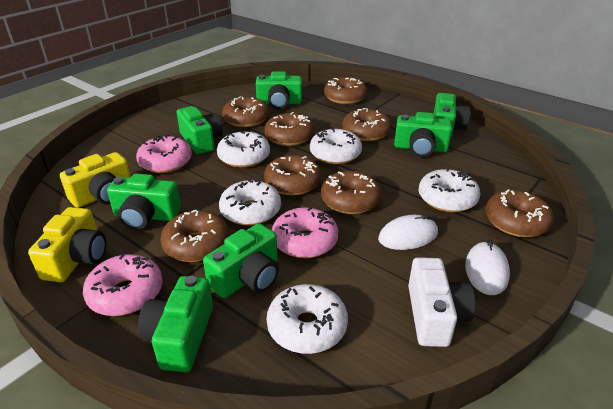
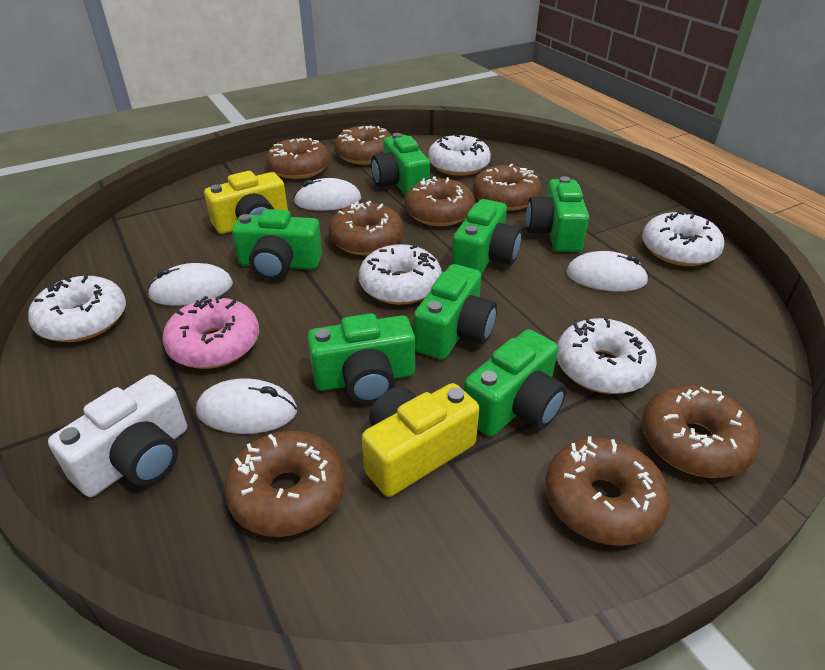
pink donut: [83,254,163,316] [136,135,192,173] [272,207,339,258] = 3 -> [162,295,259,369] = 1
white mouse: [378,214,438,250] [465,240,510,295] = 2 -> [147,263,233,306] [196,379,297,434] [293,178,361,211] [566,251,649,292] = 4

